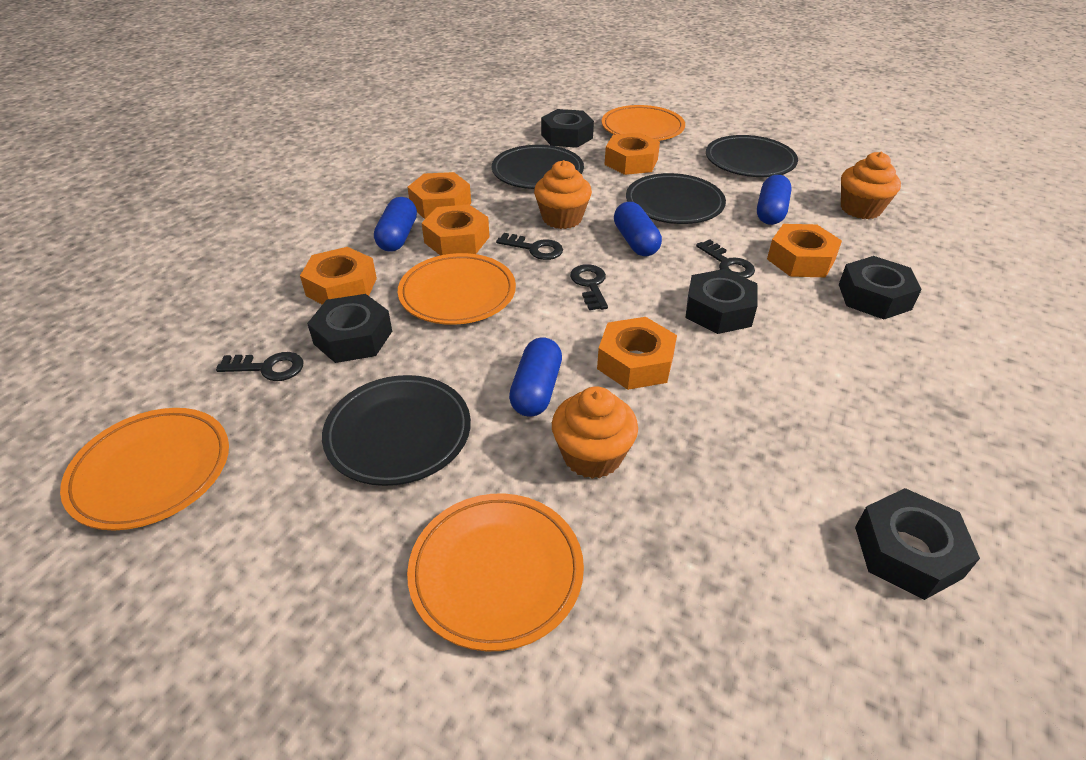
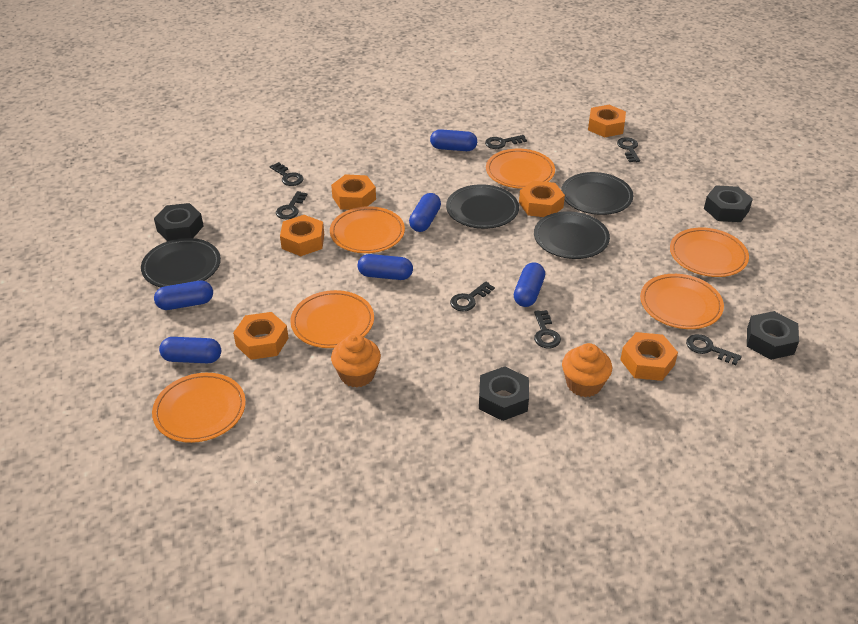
black key: [216,352,303,381] [496,233,563,260] [570,264,608,310] [696,239,755,278] = 4 -> [270,162,304,186] [276,191,307,219] [450,281,495,311] [485,135,527,149] [534,310,561,348] [617,137,640,162] [686,334,742,365] = 7
black nut: [307,294,392,363] [541,109,594,148] [685,269,757,334] [839,256,922,319] [855,488,980,600] = 5 -> [154,203,204,241] [479,366,529,421] [704,185,753,222] [747,311,799,360] = 4
blue capsule: [374,197,417,252] [509,338,562,416] [614,202,662,256] [757,175,792,225] = 4 -> [154,281,213,310] [159,337,221,363] [358,254,413,280] [409,193,441,232] [430,129,477,151] [514,262,545,307] = 6
orange cupcake: [534,160,592,229] [552,387,638,479] [841,152,901,219] = 3 -> [331,334,381,387] [562,343,612,397] = 2
orange plate: [60,408,229,531] [398,253,516,325] [407,493,584,652] [601,105,685,141] = 4 -> [152,373,246,443] [290,290,374,348] [330,206,405,253] [486,149,555,189] [640,274,724,329] [670,228,749,277] = 6

